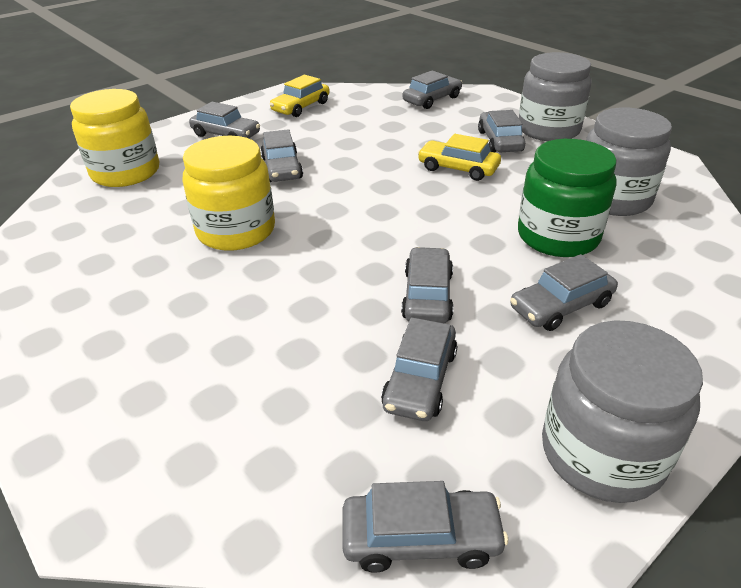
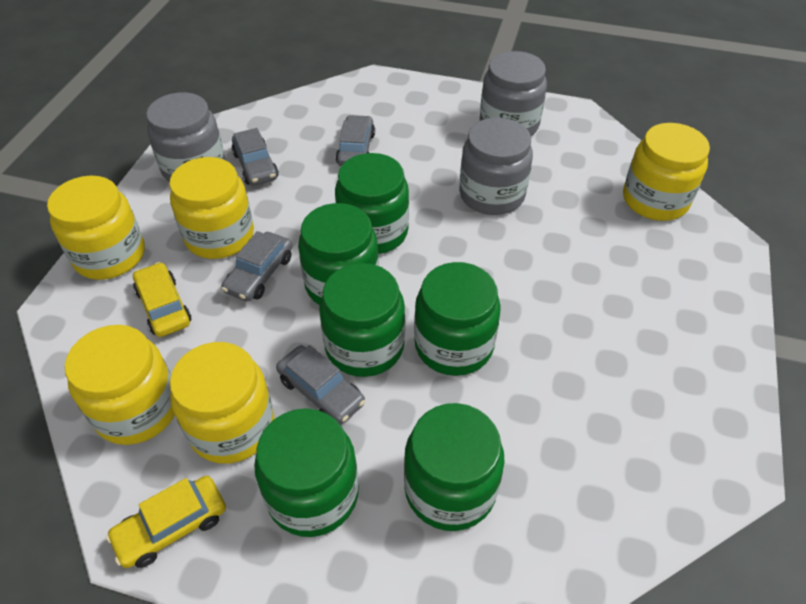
green jar: [518,139,617,257] = 1 -> [254,408,359,537] [298,203,379,305] [319,263,405,377] [335,153,409,254] [404,403,505,531] [414,262,501,376] = 6
grey car: [189,102,260,138] [261,129,303,182] [342,481,508,573] [381,317,457,421] [401,247,454,323] [403,70,462,109] [478,110,525,152] [510,254,618,331] = 8 -> [221,231,292,302] [232,128,279,185] [276,345,365,425] [336,115,375,166] = 4
yellow jar: [70,89,159,187] [182,136,275,251] = 2 -> [47,176,145,280] [65,325,175,445] [169,157,254,259] [170,342,275,464] [623,123,710,221] = 5

